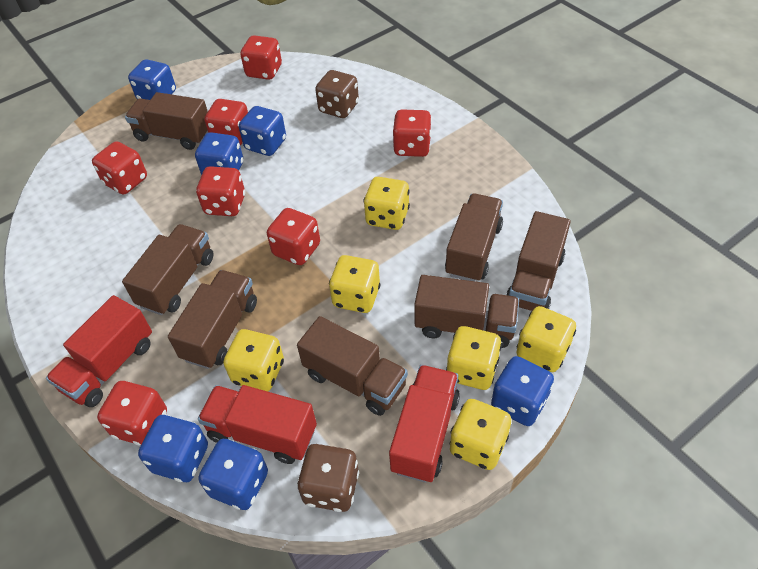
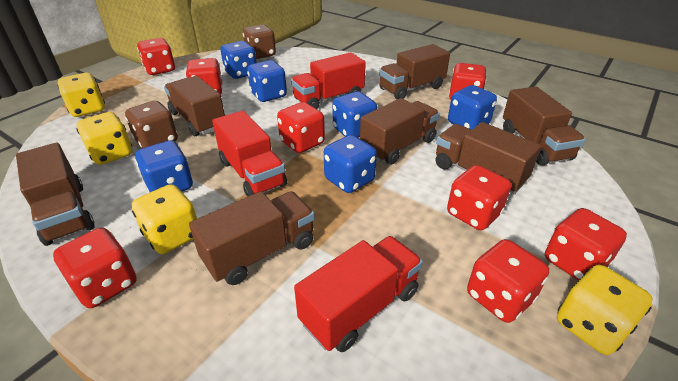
red dice: [92,141,147,194] [97,381,167,445] [196,166,245,216] [205,99,248,145] [240,35,282,80] [267,208,320,265] [393,110,432,157] = 7 -> [53,228,137,308] [137,38,175,75] [186,58,223,94] [277,102,325,153] [447,165,511,230] [449,63,487,100] [467,239,549,323] [545,208,627,280] = 8
yellow dice: [223,329,284,392] [329,255,381,313] [363,177,410,230] [446,326,502,390] [449,399,511,470] [516,306,576,372] = 6 -> [57,73,105,117] [76,112,132,165] [132,184,197,254] [557,265,653,355] = 4

